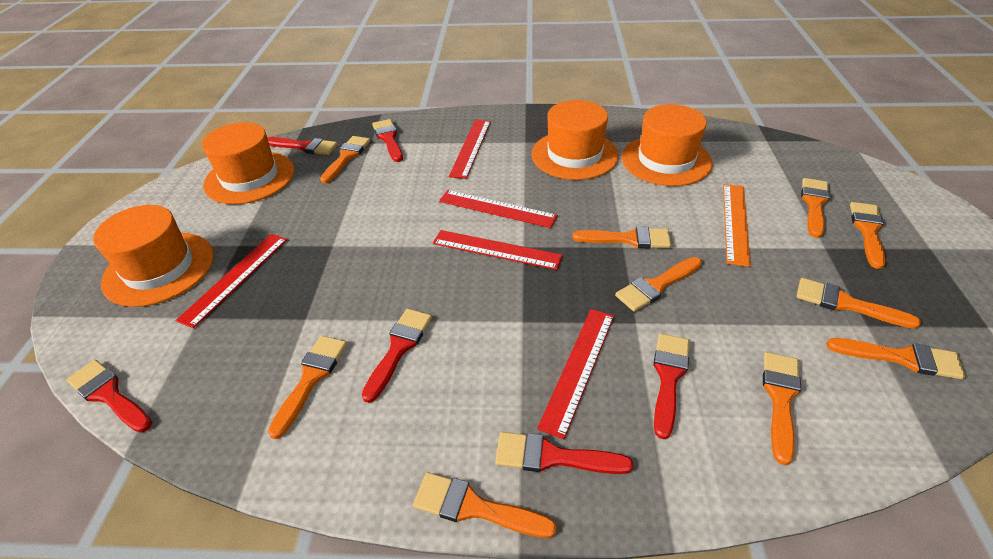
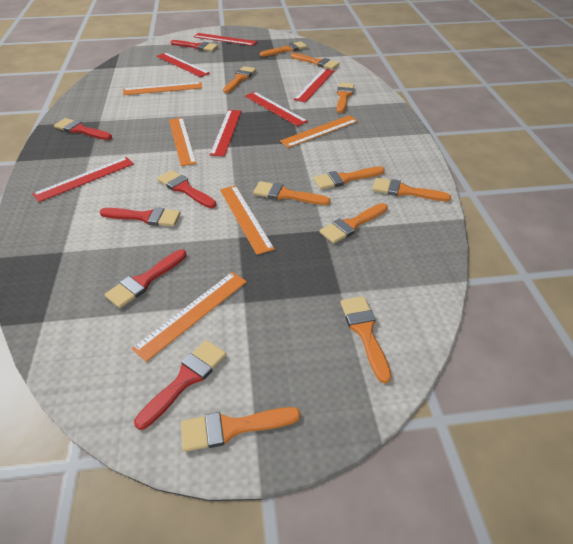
orange hat: [93,205,214,307] [202,122,295,204] [531,100,619,180] [622,104,713,186] = 4 -> none = 0
orange ruler: [723,184,751,267] = 1 -> [123,82,202,95] [132,272,247,362] [169,118,197,166] [220,185,275,255] [280,115,358,148] = 5
red ruler: [175,234,287,328] [433,230,563,270] [439,190,558,228] [449,120,491,179] [537,309,614,439] = 5 -> [32,157,134,202] [156,53,210,77] [193,33,257,46] [210,110,241,156] [245,92,308,126] [294,68,334,102] = 6

